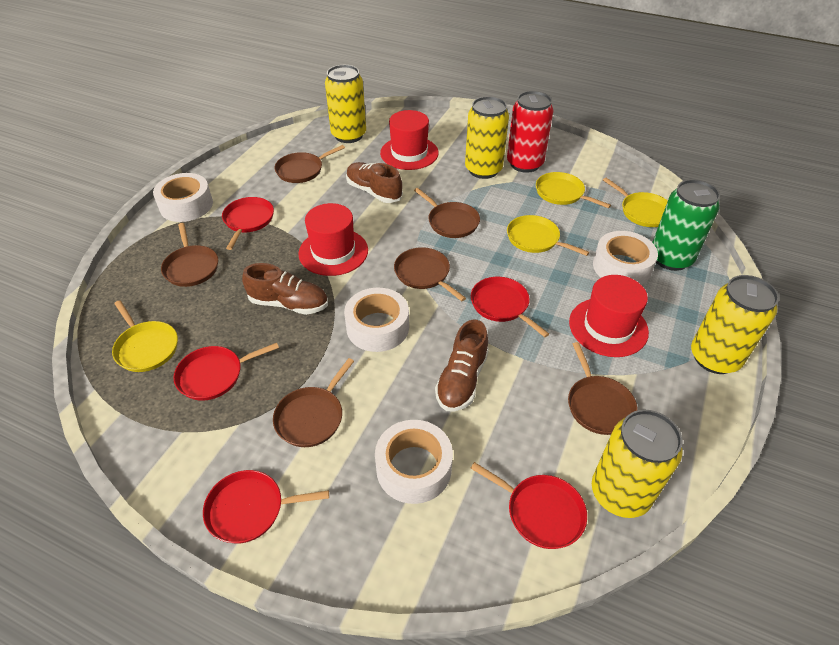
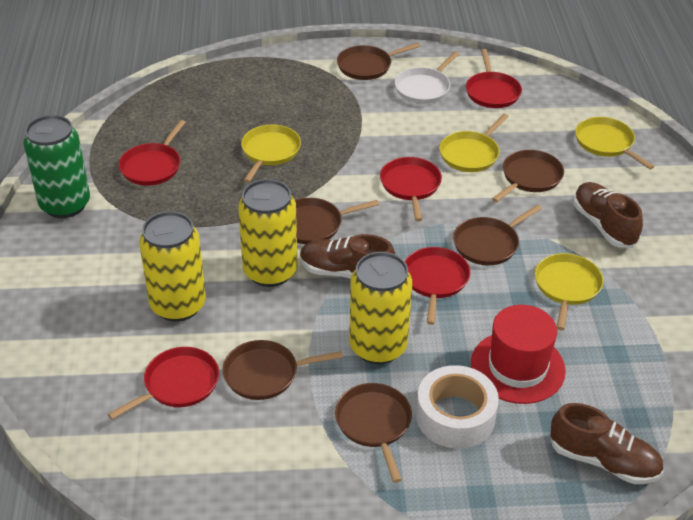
red can: [507,91,554,173] = 1 -> none = 0
red hat: [298,203,368,276] [380,110,439,170] [569,275,649,357] = 3 -> [471,305,566,404] = 1
white pan: none = 0 -> [395,52,459,104] = 1
white tape: [153,173,213,222] [344,288,409,352] [375,420,453,504] [593,231,658,285] = 4 -> [416,365,499,449] = 1
yellow can: [325,65,366,143] [465,96,509,179] [592,410,682,518] [691,275,779,374] = 4 -> [139,211,206,322] [238,179,297,287] [349,252,412,364] = 3

